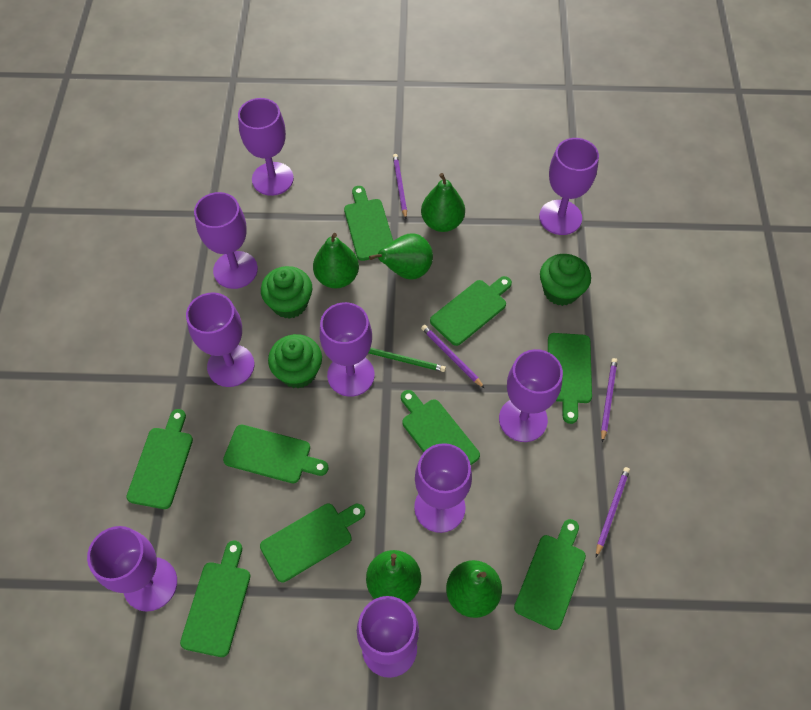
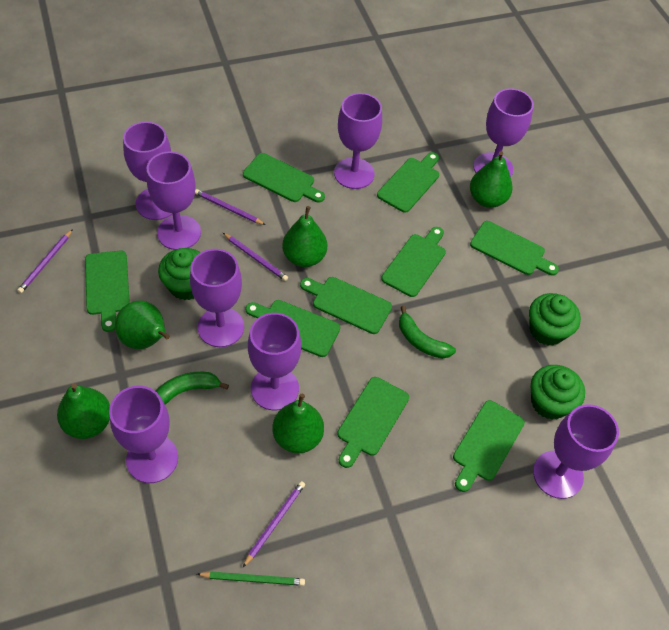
green banana: none = 0 -> [156,372,229,404] [399,306,456,359] = 2
purple goblet: [87,526,177,612] [186,292,254,387] [194,192,258,289] [238,98,294,196] [320,302,375,397] [357,596,419,678] [414,443,472,533] [499,349,563,442] [539,138,599,235] = 9 -> [109,386,178,483] [123,122,172,220] [146,151,201,250] [190,249,244,347] [248,313,301,410] [334,93,382,189] [473,88,534,177] [533,404,619,499] = 8

